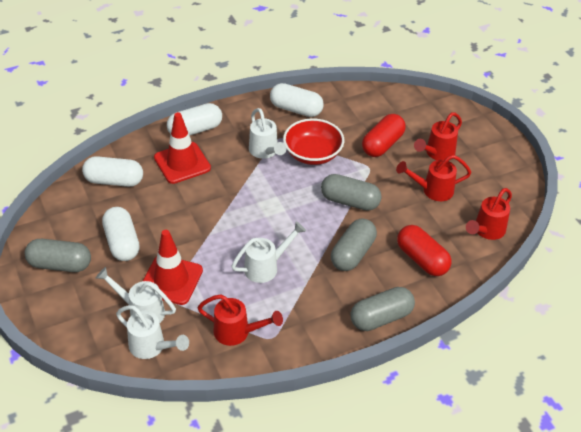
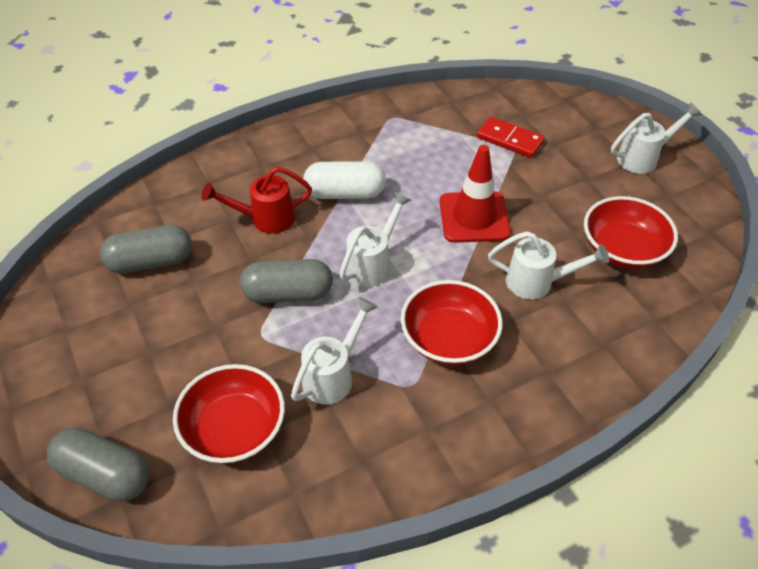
grey capsule: [25,239,91,272] [321,174,382,211] [331,219,377,271] [351,287,415,331] = 4 -> [47,428,150,501] [100,225,192,274] [240,259,333,303] = 3
red bowl: [283,118,344,165] = 1 -> [173,364,285,464] [401,280,502,365] [584,196,678,269] = 3
red capsule: [362,114,406,157] [397,225,452,276] = 2 -> none = 0
red domino: none = 0 -> [477,117,545,158] = 1
red traffic cone: [143,230,203,305] [154,112,211,184] = 2 -> [440,145,511,243] = 1
red watering can: [197,295,283,346] [396,155,472,201] [414,112,462,160] [466,188,512,240] = 4 -> [202,166,312,234] = 1
white capsule: [82,156,143,187] [102,207,140,261] [167,103,222,136] [270,83,324,117] = 4 -> [303,161,386,199] = 1

